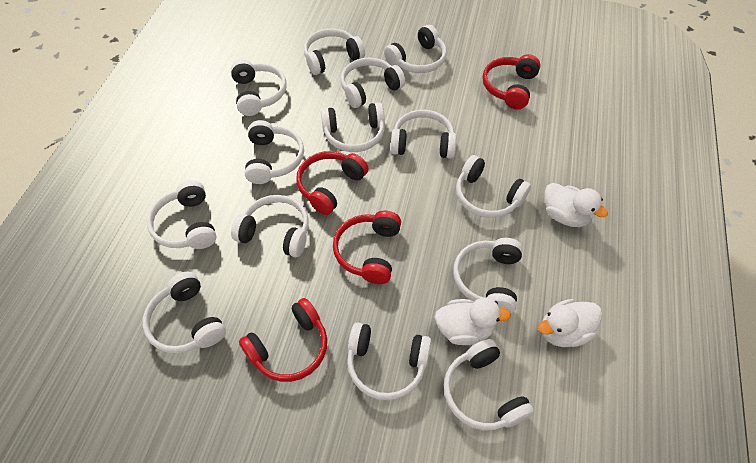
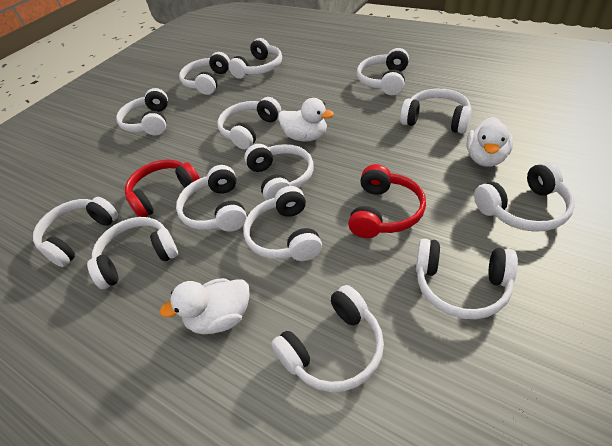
red headphones: [239,298,327,382] [296,151,368,215] [333,211,401,284] [482,54,541,109] = 4 -> [125,159,200,217] [348,164,426,238] = 2

